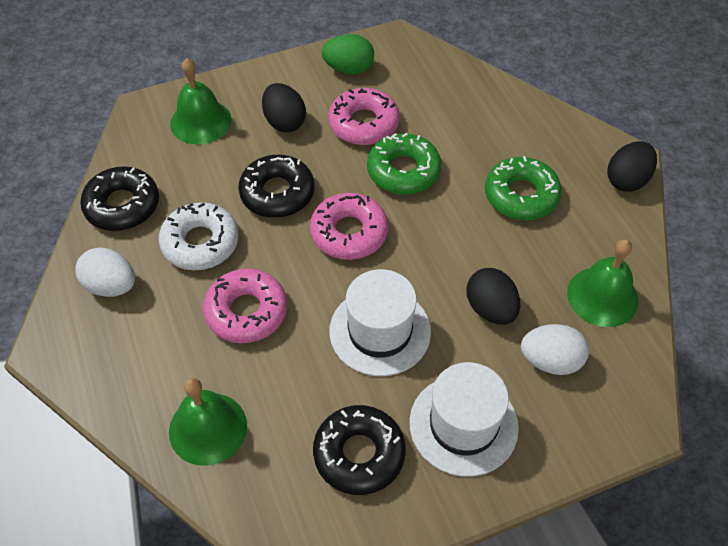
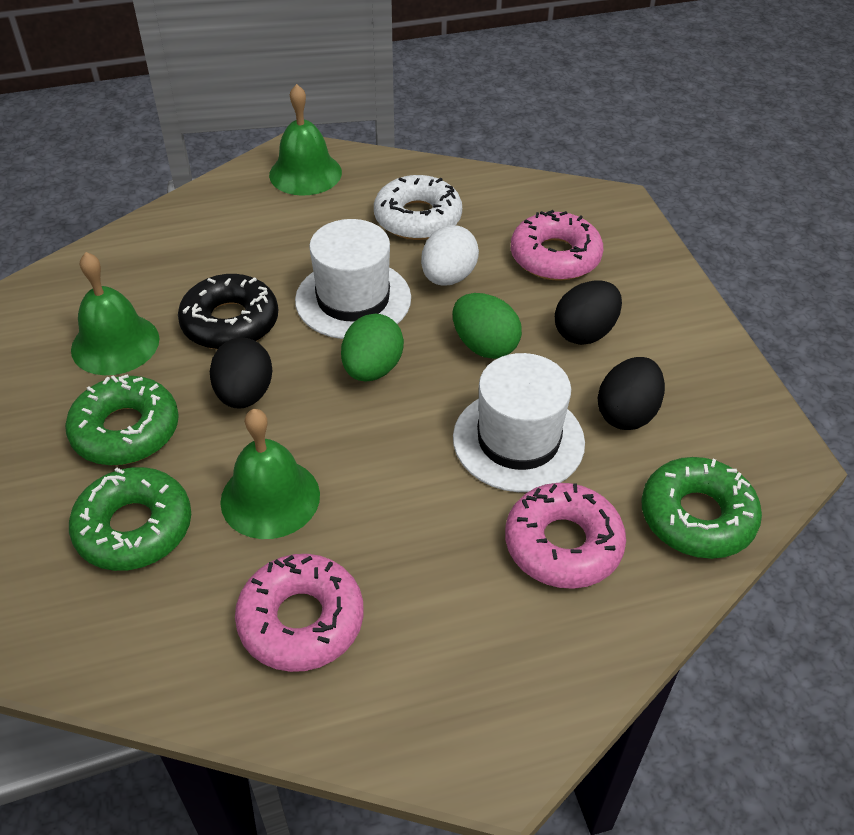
black donut: [80,166,159,231] [238,155,315,218] [313,405,406,495] = 3 -> [178,274,278,350] = 1
green donut: [367,133,442,195] [485,156,562,220] = 2 -> [65,374,179,465] [69,467,191,571] [641,457,762,559] = 3
green egg: [322,34,374,75] = 1 -> [341,314,404,382] [453,293,522,359] = 2
white egg: [75,247,135,297] [521,324,589,375] = 2 -> [421,225,479,286] = 1

